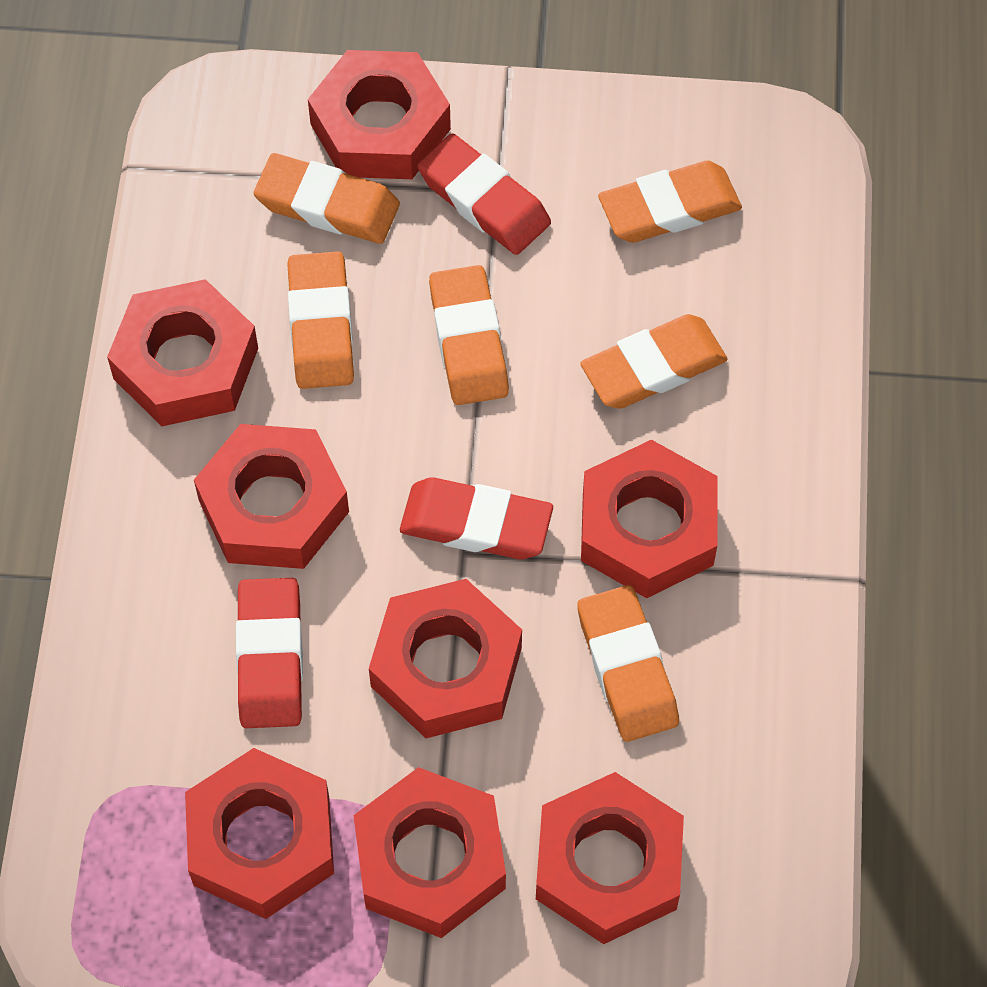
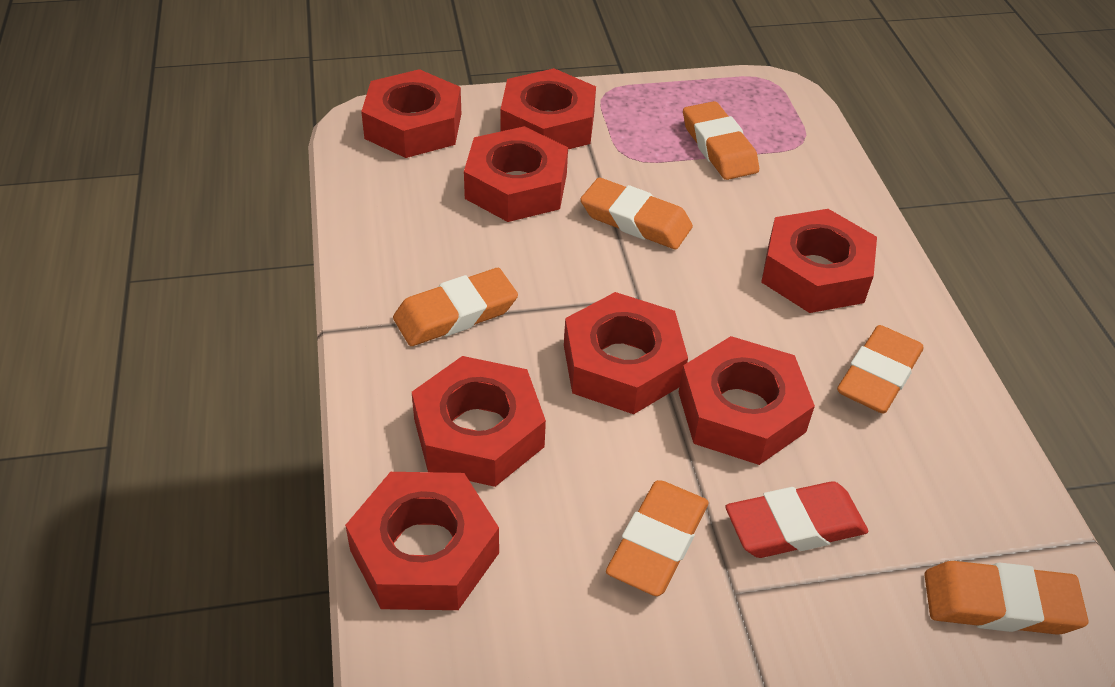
red eraser: [236,578,303,728] [400,478,553,559] [417,133,551,255] = 3 -> [725,481,868,558] = 1

